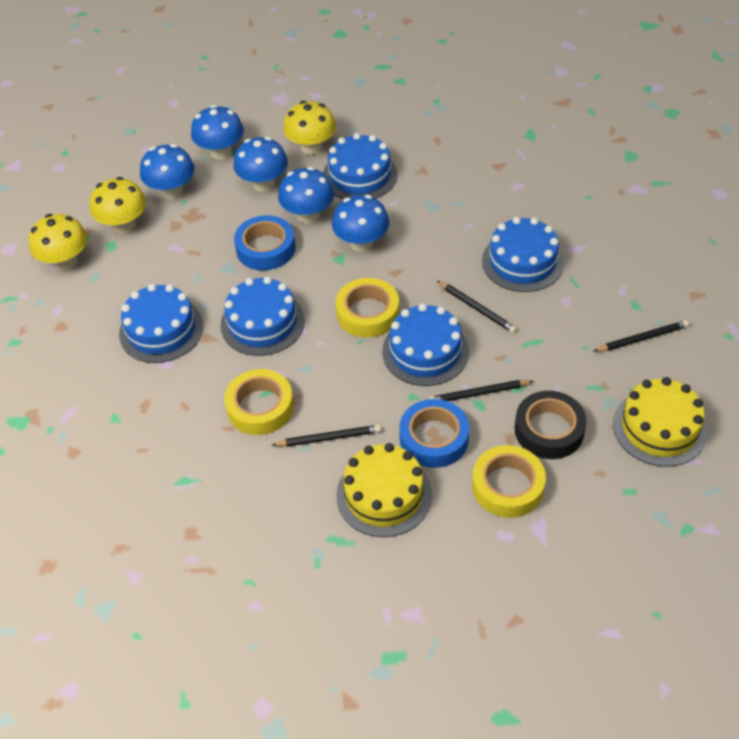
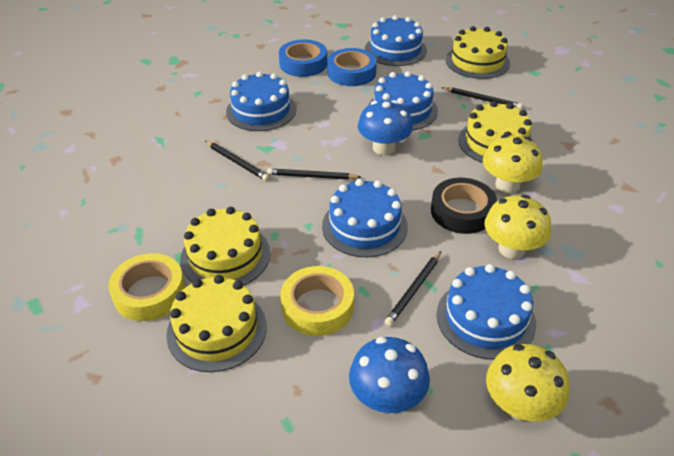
blue mushroom: [140,144,195,199] [191,105,244,160] [233,137,288,192] [278,167,334,224] [332,195,389,252] = 5 -> [349,337,430,413] [358,100,413,155] = 2
yellow cake: [336,443,432,537] [613,377,707,467] = 2 -> [166,275,267,372] [180,207,270,285] [446,26,510,79] [458,101,533,163] = 4
yellow tape: [224,369,294,435] [336,278,399,338] [472,445,546,518] = 3 -> [108,253,185,321] [280,266,354,336] = 2

